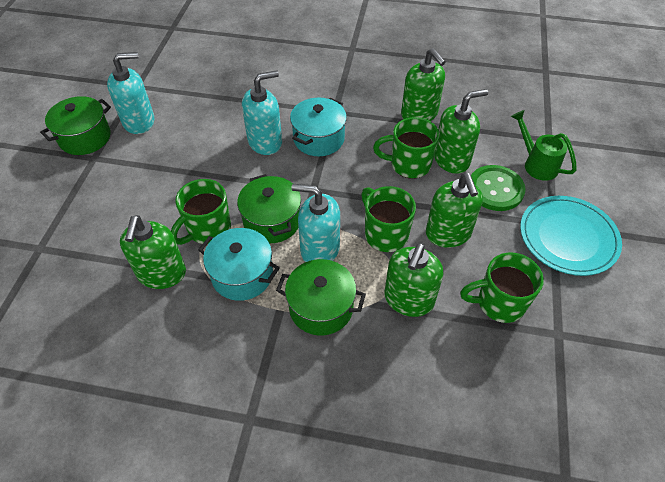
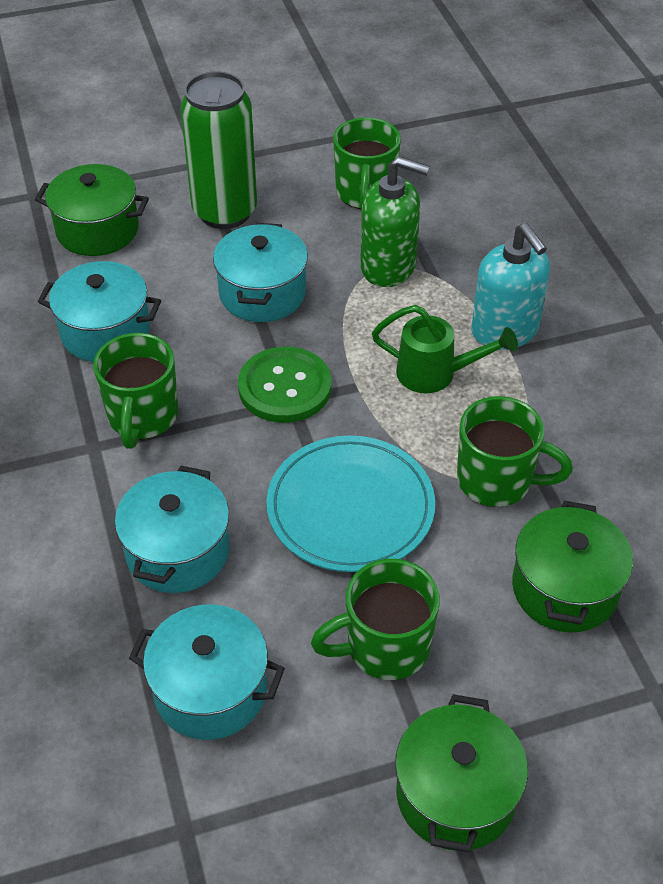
green can: none = 0 -> [180,71,257,229] = 1
green soap dispenser: [120,215,186,289] [384,243,443,317] [401,48,445,121] [426,173,483,248] [434,89,488,174] = 5 -> [360,157,430,287] = 1
turquoise pot: [198,228,280,301] [290,98,347,156] = 2 -> [38,261,161,362] [115,466,229,593] [129,605,285,740] [213,223,308,322] = 4
turquoise soap dispenser: [107,52,154,134] [242,70,282,155] [291,184,340,262] = 3 -> [471,223,550,350] = 1

